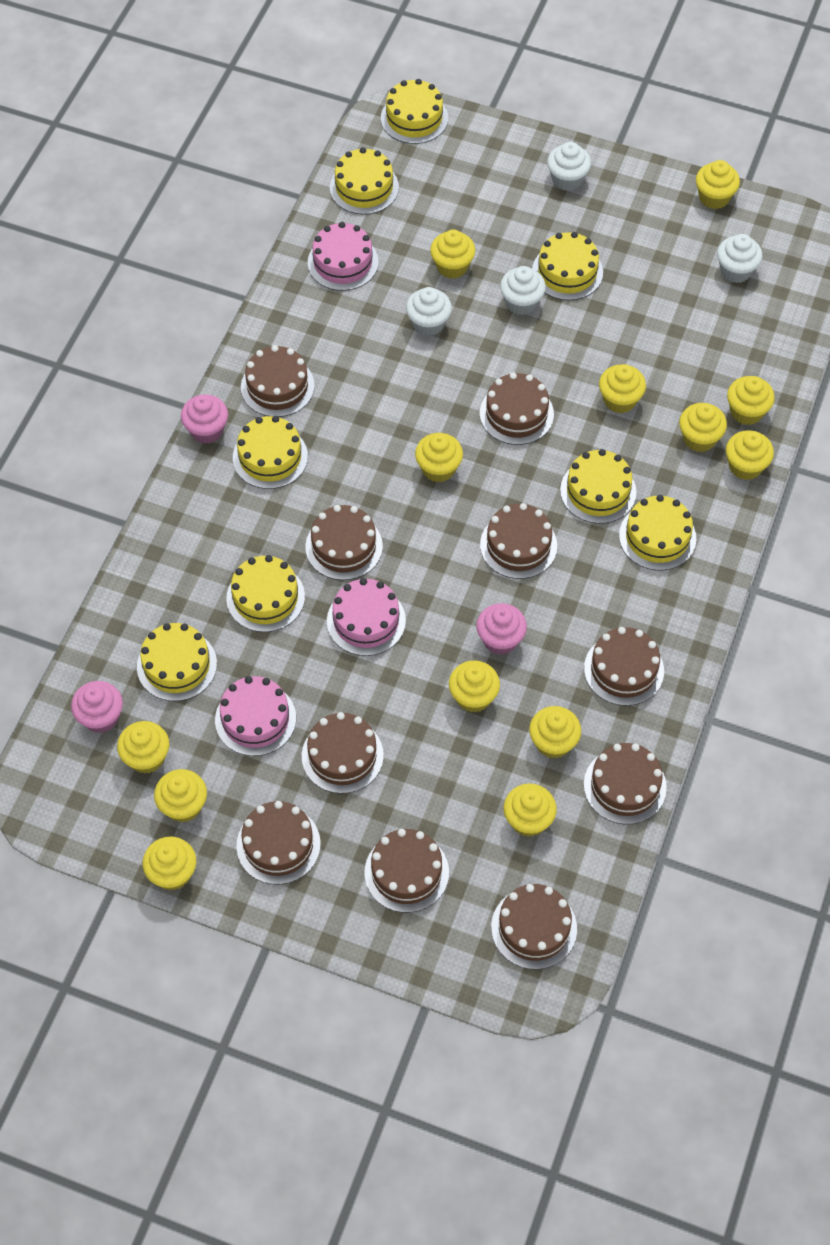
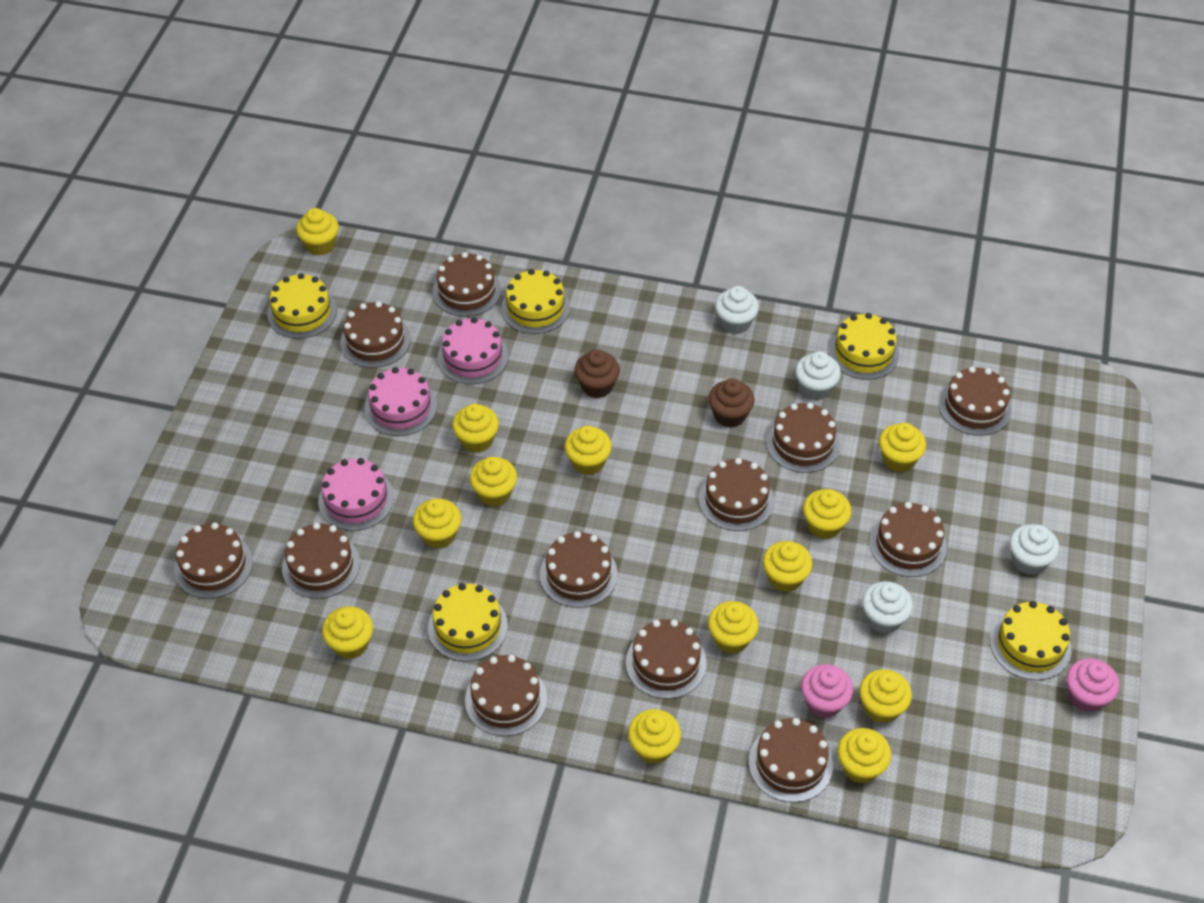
brown cake: [236,801,321,884] [241,345,315,417] [302,712,384,794] [305,505,383,580] [365,829,449,913] [480,372,554,445] [480,503,557,579] [491,884,577,969] [584,627,664,706] [584,743,667,824] = 10 -> [174,523,253,599] [282,523,360,599] [340,301,411,368] [433,252,501,317] [465,655,547,736] [540,531,618,608] [626,619,707,699] [699,458,774,531] [749,718,833,803] [766,403,840,473] [869,502,947,577] [939,367,1012,436] = 12
brown cupcake: none = 0 -> [575,349,620,398] [708,379,754,428] = 2
pink cupcake: [71,681,123,733] [181,394,228,444] [476,603,527,655] = 3 -> [801,664,853,718] [1067,658,1120,712] = 2
yellow cake: [137,623,217,701] [226,555,305,632] [233,416,308,489] [330,147,399,215] [381,79,448,144] [532,232,603,300] [560,449,637,524] [619,495,696,570] = 8 -> [267,273,337,339] [428,583,508,661] [501,269,570,334] [829,313,899,380] [990,601,1071,681] = 5

